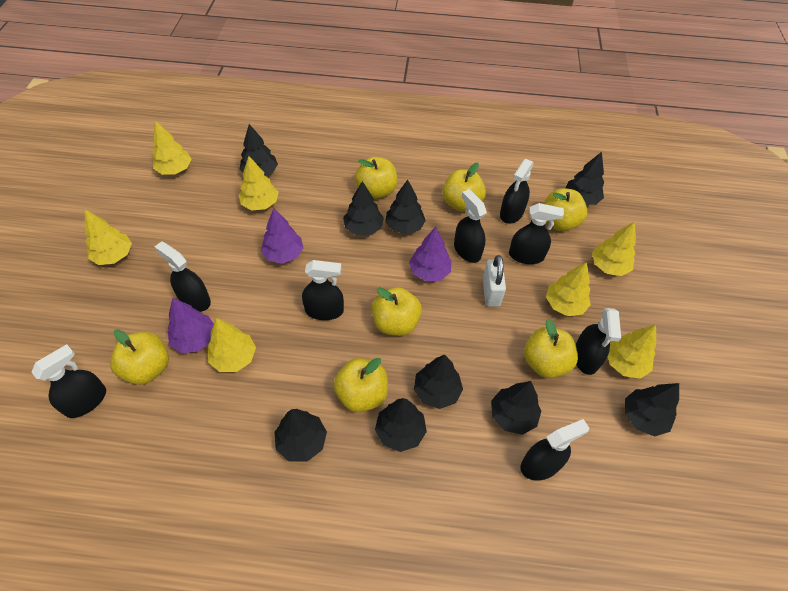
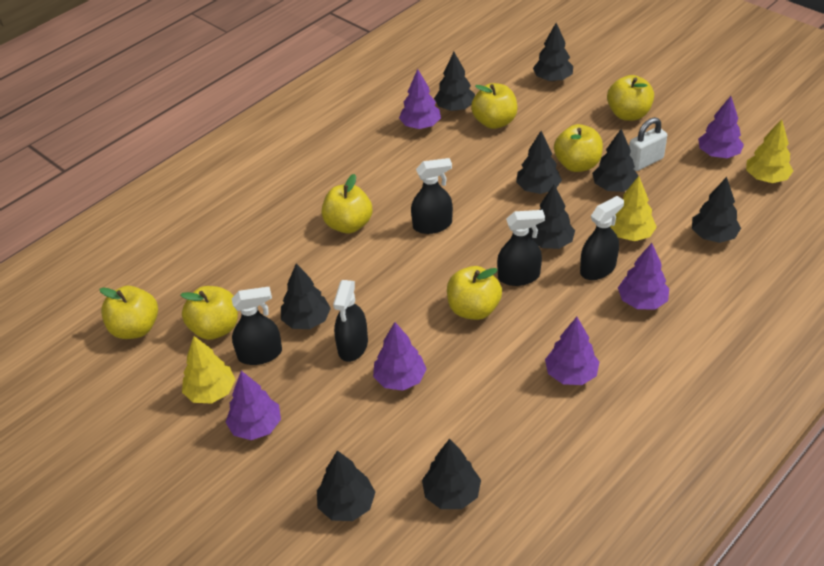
black spray bottle: [31,344,106,418] [155,241,211,312] [302,260,344,320] [454,189,487,263] [500,159,534,224] [509,203,564,264] [520,419,590,481] [576,308,621,375] = 8 -> [232,287,282,365] [333,280,368,362] [411,158,453,234] [497,210,545,286] [580,196,624,280] = 5
purple tree: [168,298,214,353] [261,208,303,264] [409,227,451,281] = 3 -> [226,371,281,440] [373,322,427,391] [399,69,441,129] [545,317,599,385] [618,243,669,309] [698,96,744,158] = 6
yellow tree: [85,209,132,265] [152,120,192,175] [208,318,256,372] [239,156,279,210] [546,262,591,316] [592,222,636,276] [608,325,656,379] = 7 -> [182,336,236,403] [610,176,657,241] [746,119,793,183] = 3

